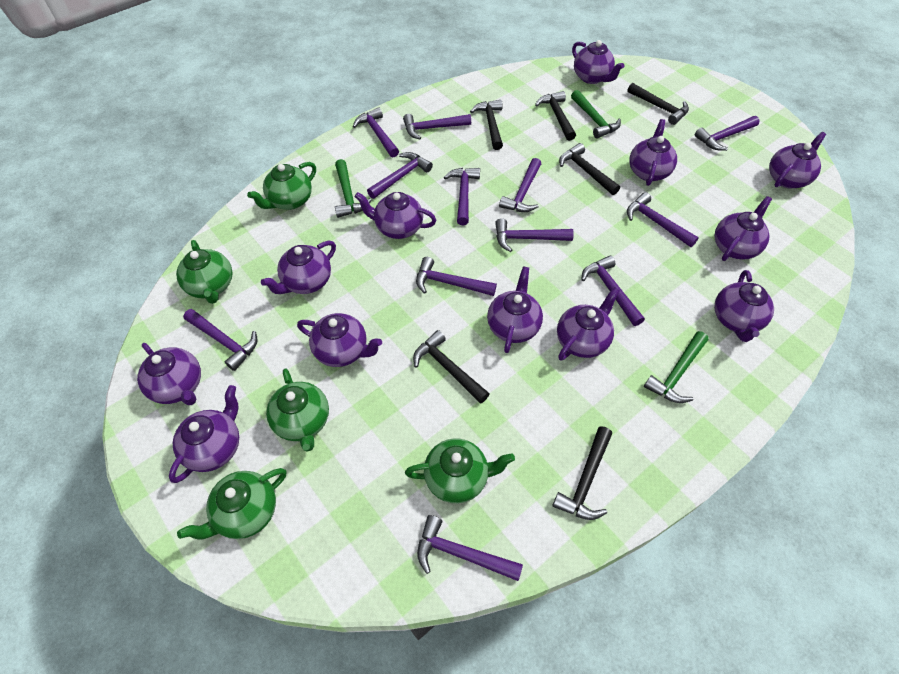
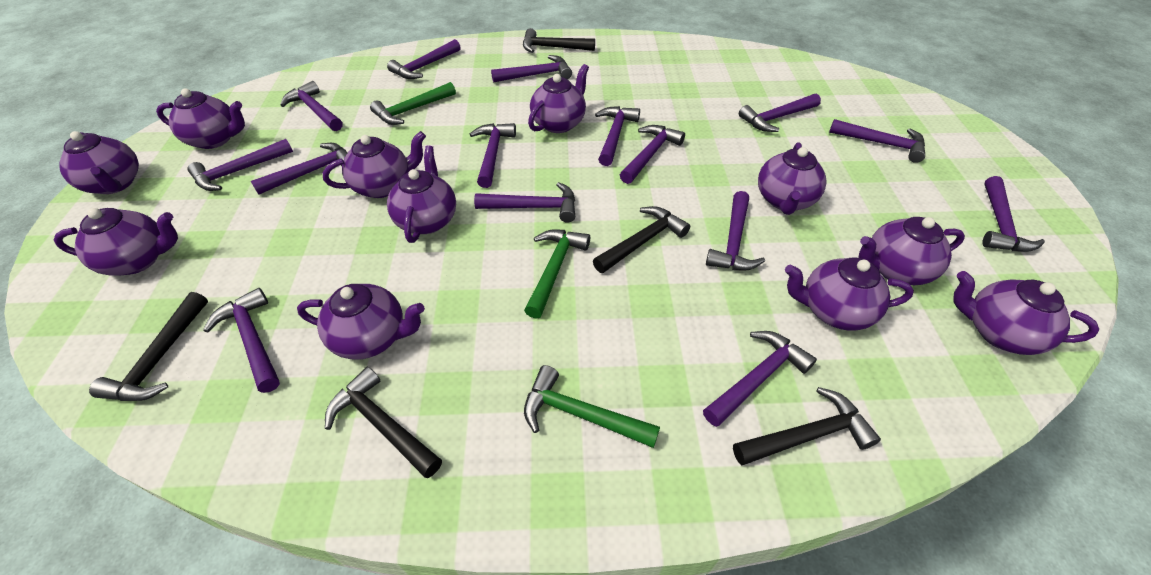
black hammer: [413,330,489,404] [470,100,503,150] [535,91,576,141] [552,426,612,520] [559,143,620,195] [627,83,689,125] = 6 -> [89,292,208,401] [325,366,442,478] [523,28,595,53] [593,206,690,273] [733,387,881,466] = 5
green teapot: [176,240,232,304] [177,468,286,540] [247,162,316,210] [266,368,329,452] [405,438,515,503] = 5 -> none = 0
purple hammer: [183,309,258,371] [353,107,399,157] [367,152,433,199] [403,114,471,139] [416,257,497,296] [417,515,523,581] [444,168,480,225] [495,218,574,252] [499,158,541,212] [581,256,645,326] [627,192,699,247] [695,116,760,151] = 12 -> [187,139,293,191] [203,288,280,393] [251,143,347,195] [280,81,343,131] [387,39,461,79] [470,123,516,188] [474,182,575,223] [491,55,572,83] [595,106,640,166] [620,125,685,184] [703,331,817,427] [706,191,765,271] [739,93,821,132] [829,119,925,163] [982,176,1045,252] = 15
purple teapot: [137,343,201,405] [169,385,239,483] [261,241,336,294] [297,313,382,367] [354,192,436,239] [487,266,543,353] [557,287,620,361] [572,40,625,84] [629,119,677,186] [714,196,772,261] [714,270,774,342] [769,132,826,188] = 12 -> [54,208,178,276] [59,131,139,194] [156,88,245,149] [297,284,425,359] [323,131,426,198] [387,145,456,243] [528,64,589,133] [758,142,827,215] [785,257,914,331] [859,217,965,285] [953,271,1099,355] = 11

